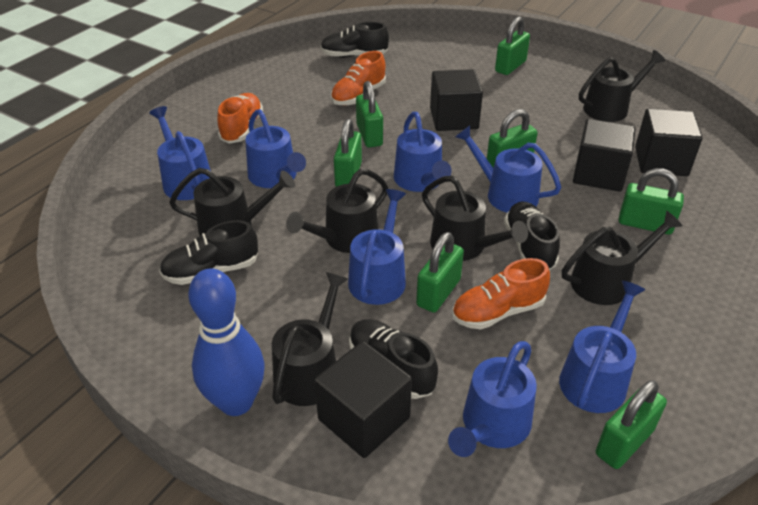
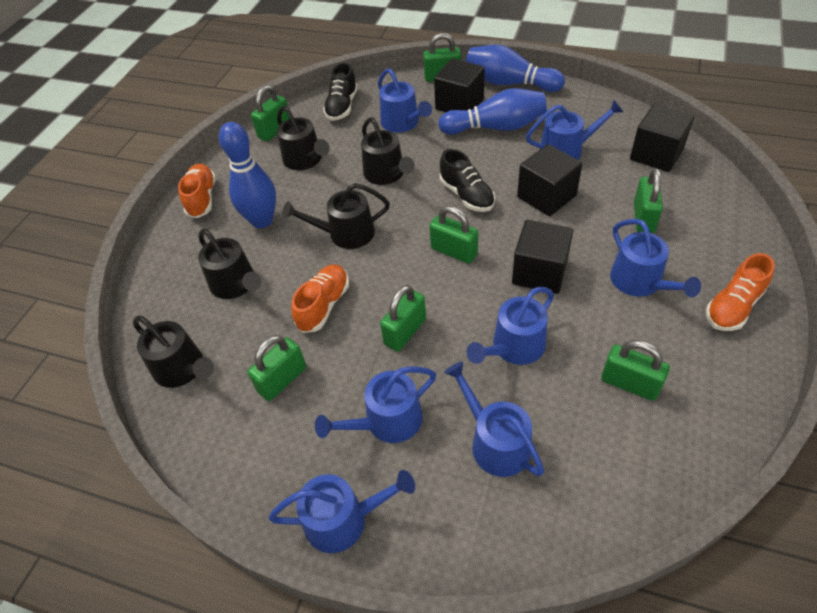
black shoe: [159,220,258,285] [321,22,389,58] [349,319,438,399] [504,201,560,270] = 4 -> [323,63,358,121] [440,149,495,212] = 2
black watering can: [169,168,295,236] [272,272,348,406] [286,169,388,253] [422,176,528,261] [562,210,682,305] [579,50,665,122] = 6 -> [133,315,214,388] [198,228,261,299] [277,105,330,170] [282,183,390,249] [361,117,415,185] = 5
blue bowling pin: [188,268,265,416] = 1 -> [219,122,276,228] [438,88,547,135] [466,45,565,92] = 3

